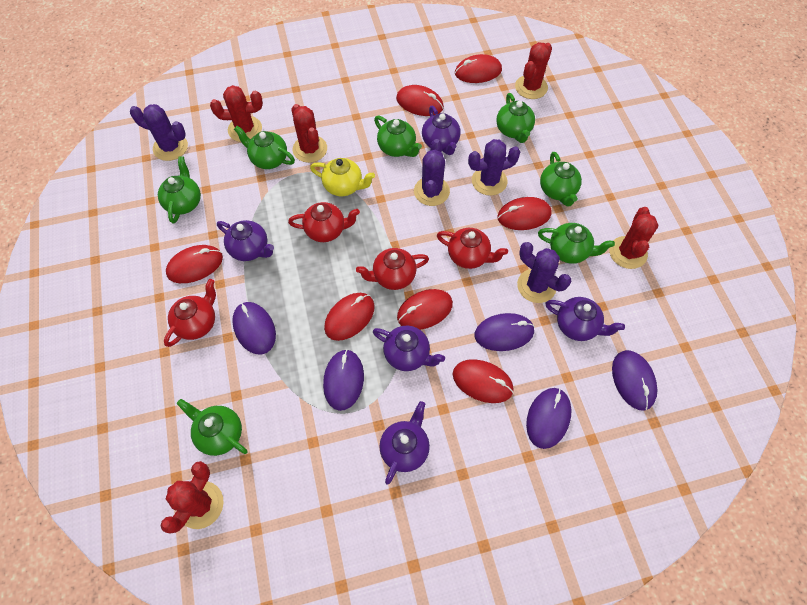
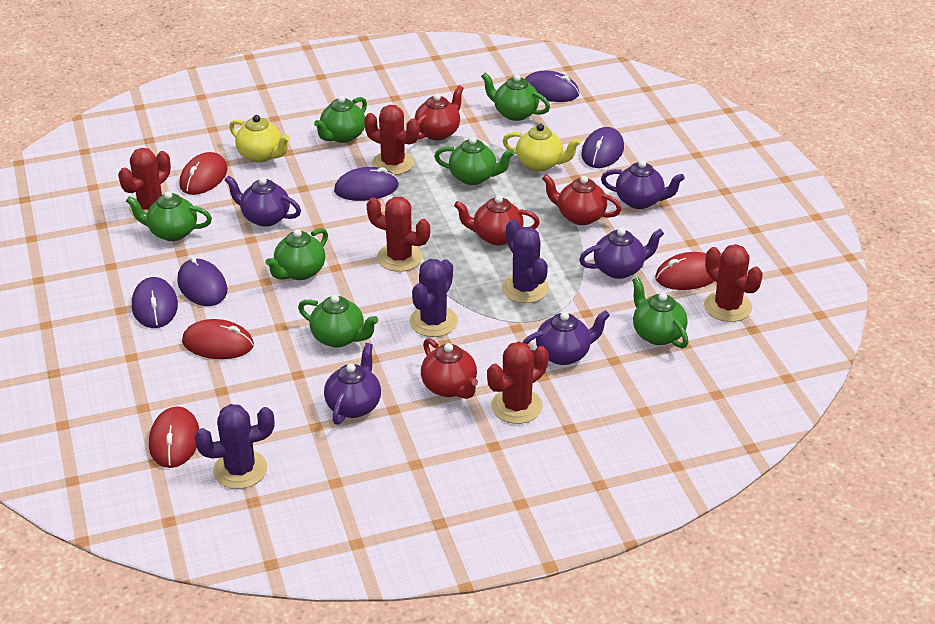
purple cactus: [130,104,188,161] [414,139,450,206] [468,139,520,196] [517,242,571,303] = 4 -> [195,404,274,489] [410,259,458,337] [502,219,549,303] = 3
red mouse: [166,245,223,283] [324,293,375,341] [396,85,444,116] [397,289,453,330] [453,359,514,403] [455,54,502,83] [497,197,552,230] = 7 -> [149,406,199,468] [179,152,228,195] [182,319,254,359] [655,252,714,290] = 4
yellow teapot: [310,158,375,196] = 1 -> [229,115,290,163] [503,124,581,172] = 2

